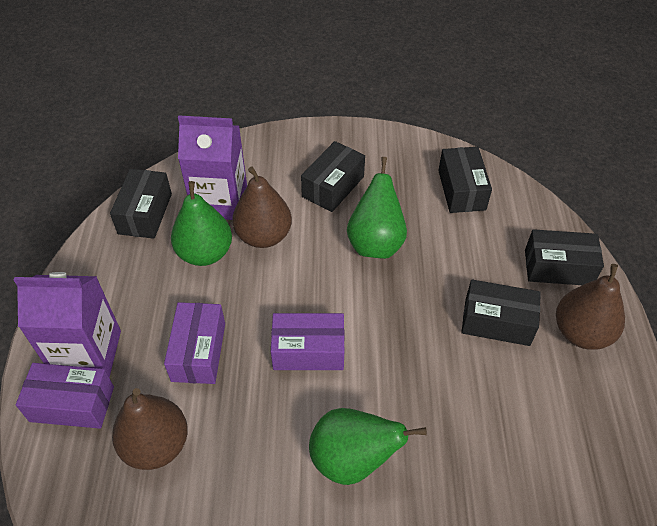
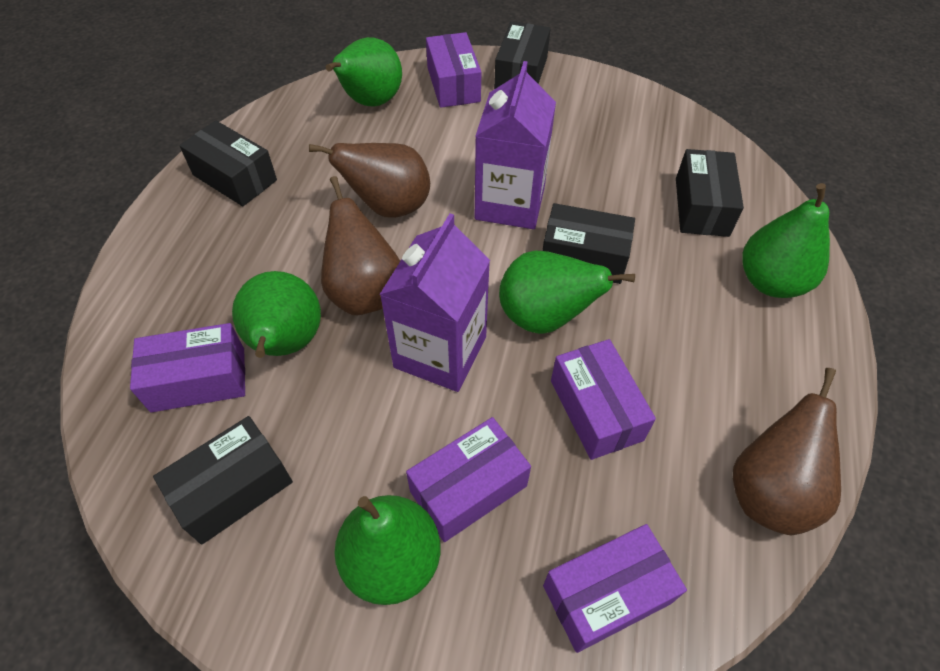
green pear: [171,181,232,266] [309,408,427,485] [347,157,407,259] = 3 -> [232,271,321,358] [326,37,402,107] [335,495,441,605] [499,251,635,334] [742,183,830,298] = 5
purple box: [16,363,114,429] [164,302,225,384] [271,313,345,370] = 3 -> [130,323,245,413] [406,417,531,542] [426,32,481,108] [543,524,687,653] [551,339,656,460] = 5

